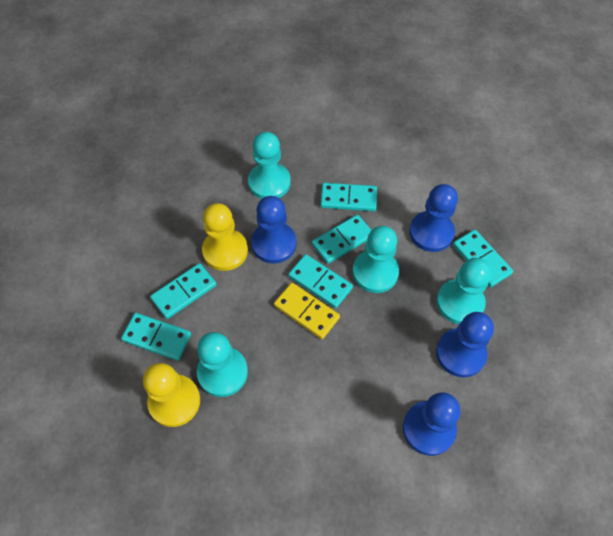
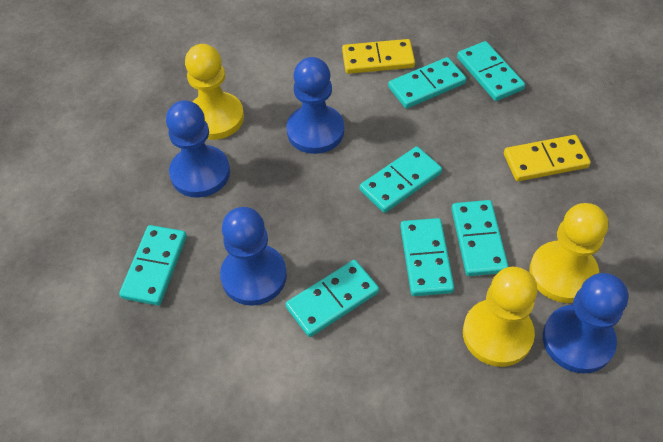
turquoise domino: [121,313,191,361] [150,263,217,319] [288,254,353,308] [312,215,372,264] [320,183,377,211] [453,230,513,287] = 6 -> [119,225,187,306] [286,260,379,337] [360,146,442,213] [388,57,466,109] [400,218,454,296] [452,200,508,276] [457,41,525,101] = 7
turquoise pawn: [197,332,248,397] [248,132,291,199] [353,226,399,293] [436,258,492,324] = 4 -> none = 0
yellow domino: [274,283,340,339] = 1 -> [342,39,415,74] [504,135,591,181] = 2
yellow pawn: [143,363,200,427] [202,203,248,271] = 2 -> [185,44,244,140] [463,267,537,367] [529,203,608,303] = 3

